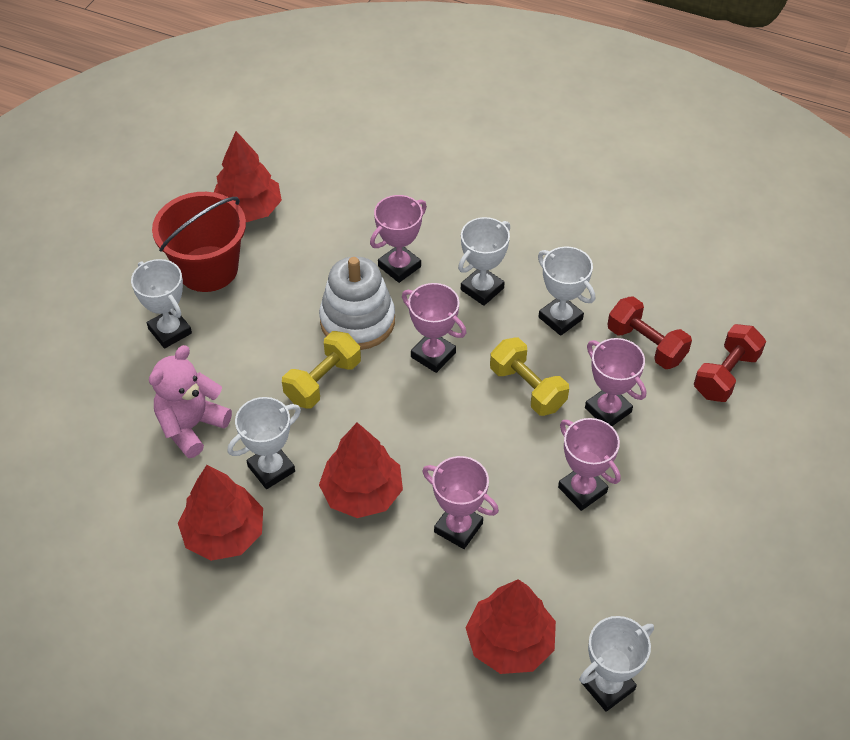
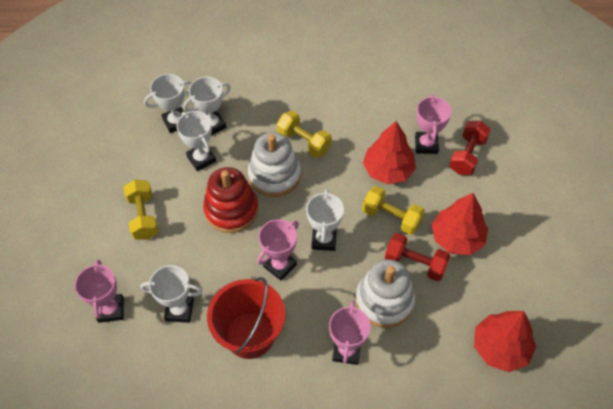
pink teddy bear: [149,345,232,458] = 1 -> none = 0
pink trophy: [370,195,427,283] [402,283,466,373] [422,456,499,549] [558,418,621,511] [585,338,646,426] = 5 -> [75,260,124,323] [257,219,299,281] [329,301,370,365] [415,95,452,154] = 4
red stacking toy: none = 0 -> [203,167,258,233] = 1
red tree: [178,465,263,561] [214,131,282,222] [319,422,403,518] [466,579,556,674] = 4 -> [363,121,416,184] [432,193,488,255] [474,311,536,372] = 3
white stacking toy: [319,256,395,350] = 1 -> [248,132,301,197] [356,259,415,328] = 2
yellow dumbbell: [282,331,361,409] [490,338,569,416] = 2 -> [123,180,159,240] [277,111,332,158] [362,186,425,235] = 3

